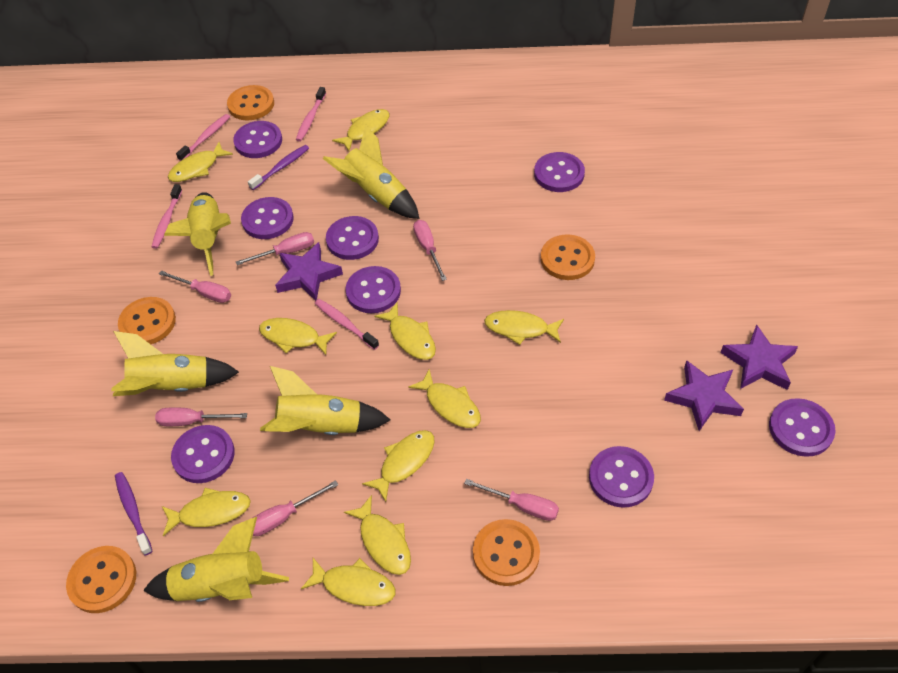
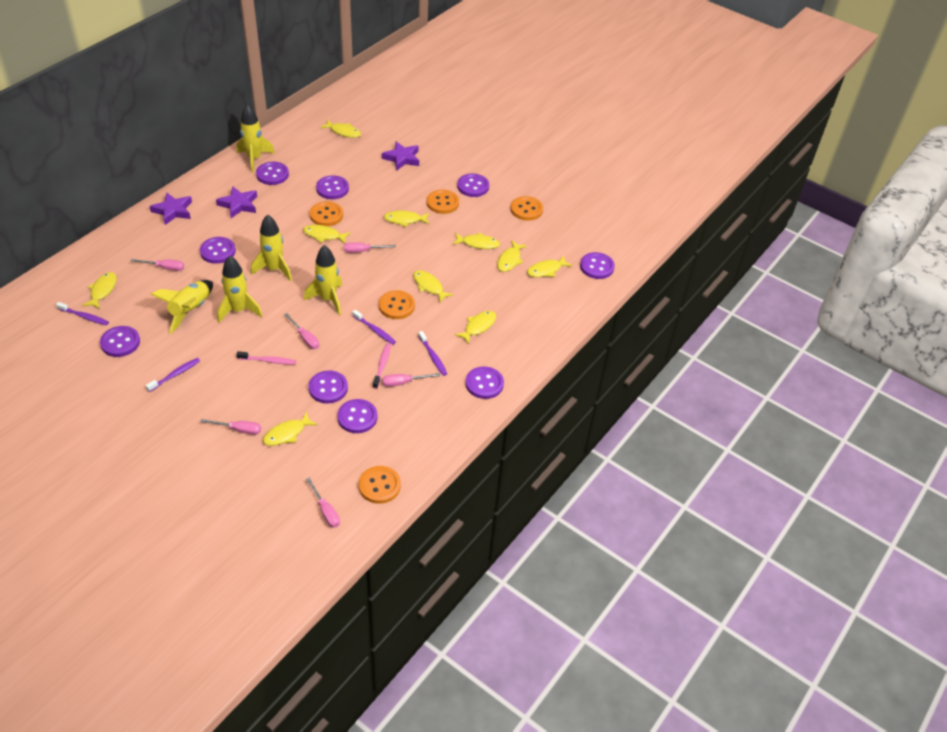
pink toothbrush: [151,184,182,249] [176,114,230,161] [296,87,326,142] [315,299,379,350] = 4 -> [236,351,296,365] [373,343,391,389] = 2
purple button: [171,425,235,483] [233,121,282,158] [241,197,294,239] [326,216,379,260] [346,266,401,313] [534,152,585,192] [589,446,654,508] [769,398,836,457] = 8 -> [100,326,140,357] [200,237,236,264] [256,162,289,185] [308,370,348,403] [316,175,349,199] [337,399,378,433] [457,173,489,197] [465,366,504,399] [580,252,615,279] = 9
purple toothbrush: [115,472,152,556] [248,145,309,190] = 2 -> [56,302,109,326] [146,358,200,392] [352,310,396,345] [418,331,447,376] = 4

